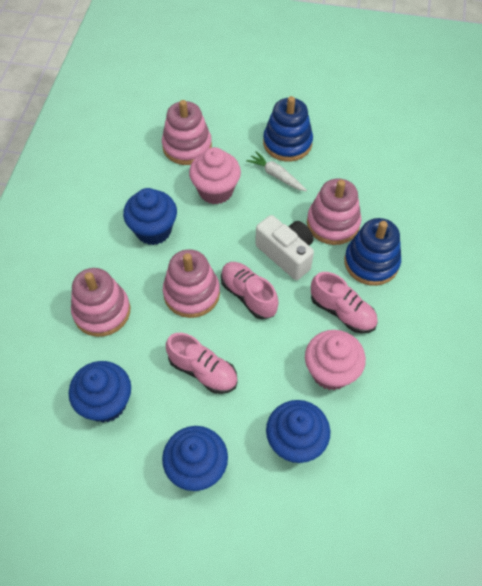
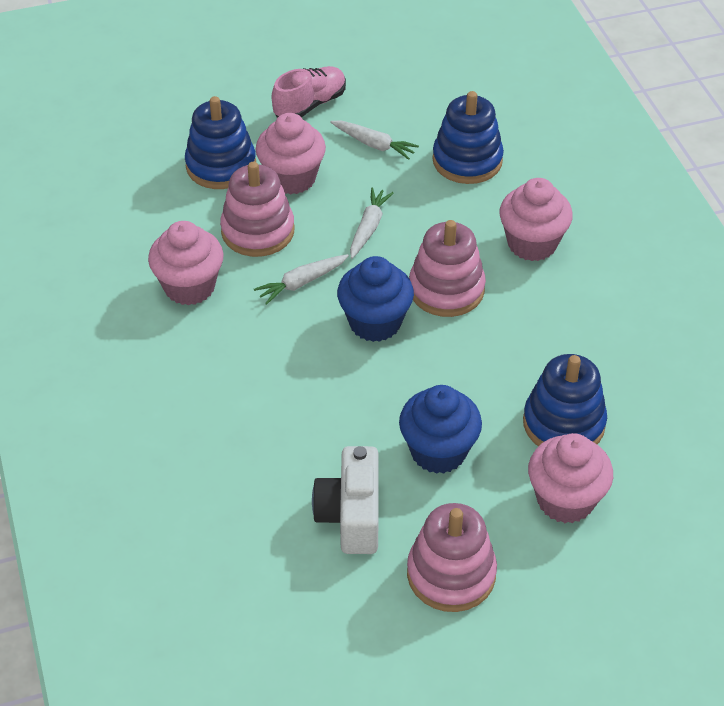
blue cupcake: [69,361,131,423] [123,188,177,245] [162,426,228,491] [266,400,330,463] = 4 -> [337,256,414,342] [399,385,482,474] = 2
blue stacking toy: [263,96,313,162] [344,218,401,286] = 2 -> [185,96,256,189] [432,91,504,184] [523,354,607,446] = 3
pink cupcake: [189,147,241,205] [305,330,366,390] = 2 -> [148,221,224,306] [256,113,326,194] [499,178,573,261] [528,433,613,523] = 4
pink shoe: [166,333,238,394] [221,262,279,319] [311,272,378,333] = 3 -> [272,66,346,118] = 1
pink stacking toy: [71,268,131,337] [162,100,212,165] [163,249,220,318] [307,179,361,245] = 4 -> [220,162,294,257] [407,503,497,612] [409,220,486,317] = 3
white carrot: [246,151,307,191] = 1 -> [254,254,349,305] [330,121,419,160] [350,188,394,259] = 3

